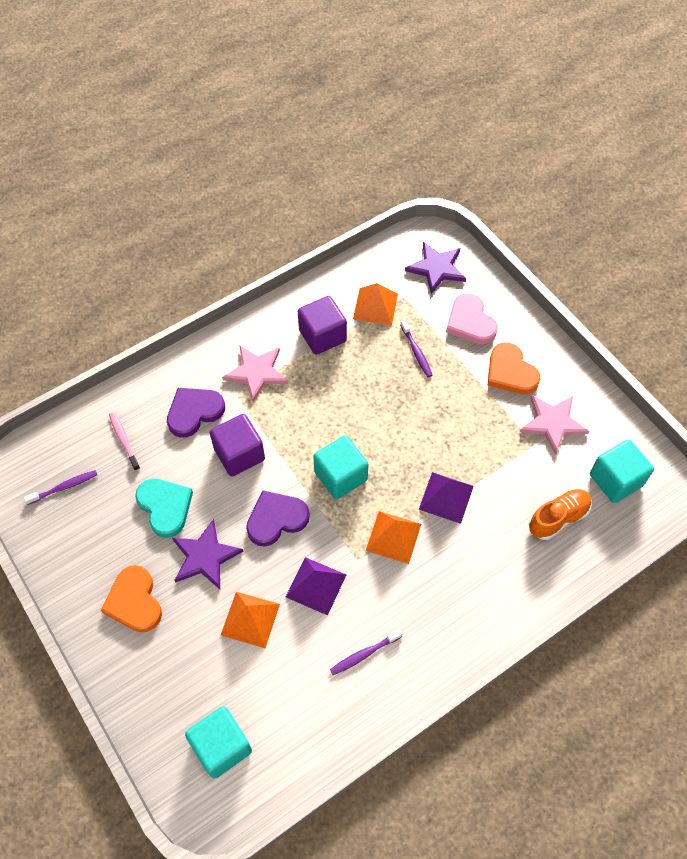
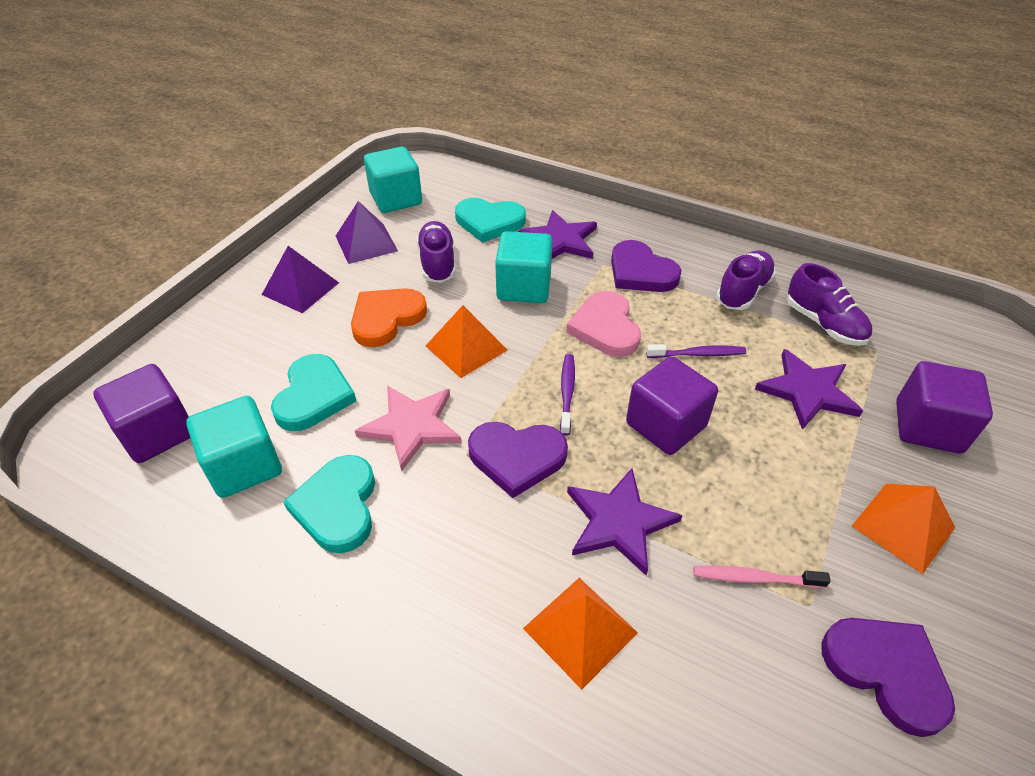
orange heart: [101,565,162,633] [488,343,540,394] = 2 -> [351,288,427,347] = 1
orange shoe: [529,489,592,540] = 1 -> none = 0
pink star: [222,345,289,402] [520,395,589,455] = 2 -> [355,385,462,471] = 1
purple cube: [210,414,265,476] [298,296,347,355] = 2 -> [93,364,190,463] [626,356,718,455] [896,361,993,453] = 3
purple heart: [167,388,225,438] [246,490,310,546] = 2 -> [468,422,568,498] [611,240,682,292] [821,618,955,737] = 3
purple shoe: none = 0 -> [416,221,456,283] [716,250,776,310] [787,263,872,346] = 3
purple star: [172,519,244,589] [405,242,466,294] = 2 -> [518,210,597,259] [567,468,683,576] [755,349,863,430] = 3
purple toothbrush: [24,470,97,505] [330,629,402,675] [400,320,432,377] = 3 -> [560,354,575,435] [646,344,746,358] = 2
turquoise heart: [135,479,193,538] = 1 -> [271,354,356,431] [283,455,375,553] [455,198,526,243] = 3

